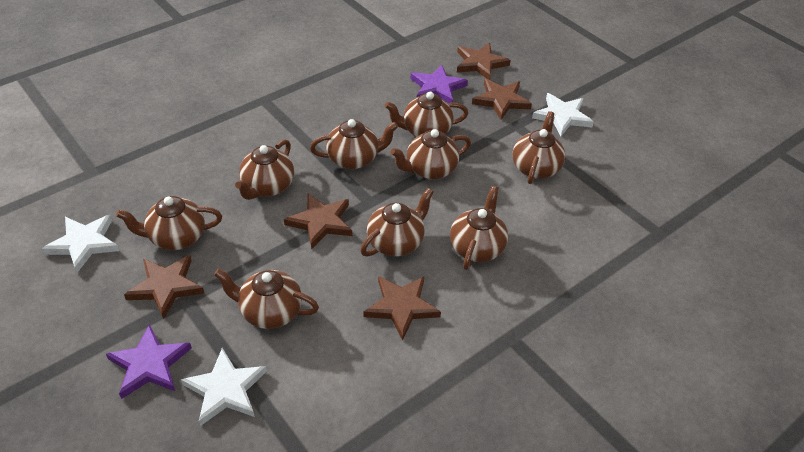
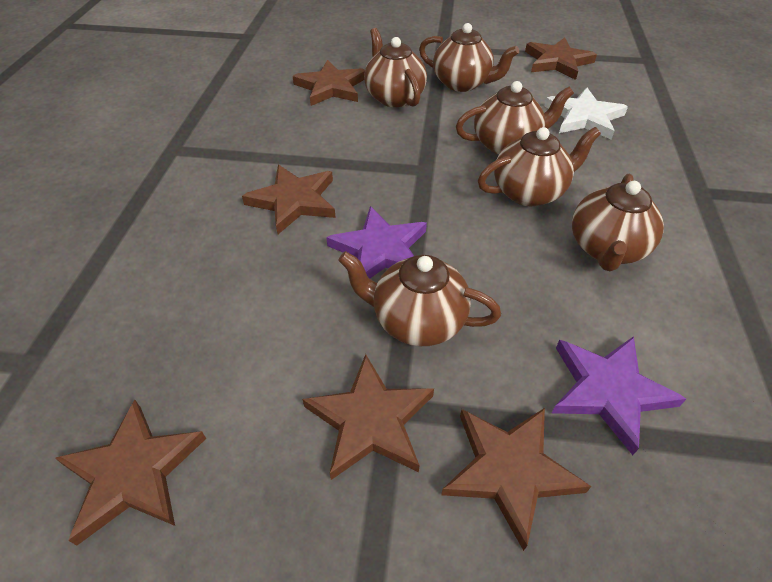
brown star: [124,255,204,319] [284,193,352,249] [363,276,441,341] [457,43,511,80] [472,79,532,120] = 5 -> [55,400,206,546] [242,165,336,234] [293,60,365,106] [302,354,434,480] [441,408,591,551] [525,38,597,80] = 6
brown teapot: [116,196,222,250] [214,269,319,329] [235,139,294,200] [310,119,398,169] [360,188,434,257] [385,92,468,137] [391,129,471,180] [450,186,508,270] [512,111,565,184] = 9 -> [338,251,501,346] [364,28,427,107] [419,23,519,92] [456,81,574,155] [478,127,601,206] [572,174,664,271] = 6
white star: [42,215,119,273] [181,348,267,426] [532,93,594,136] = 3 -> [545,88,628,139] = 1

